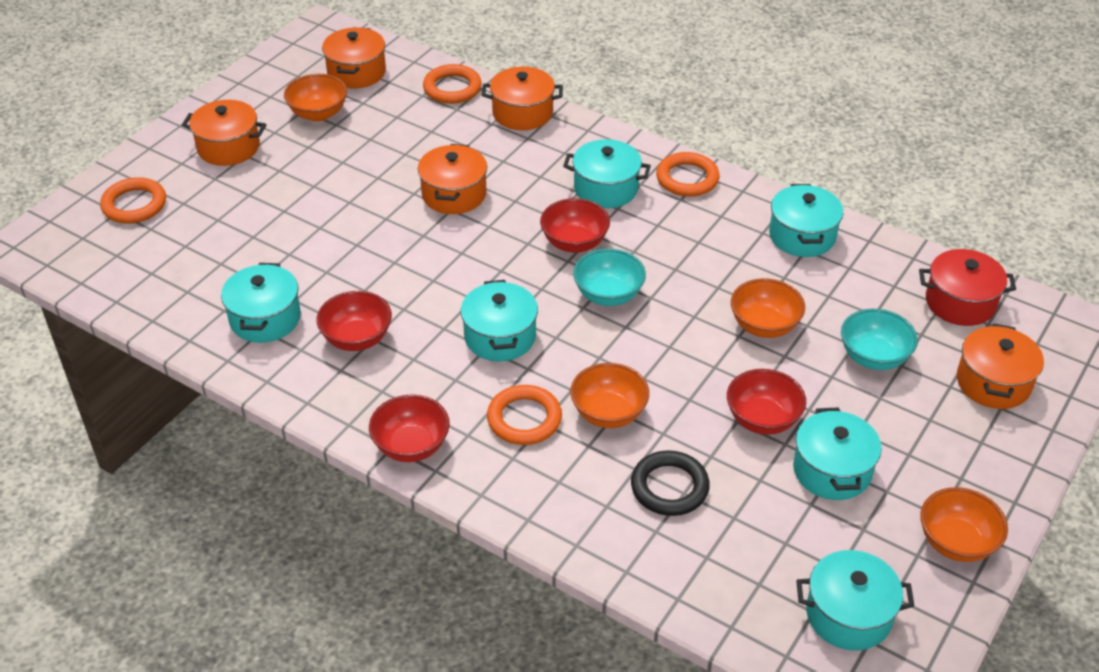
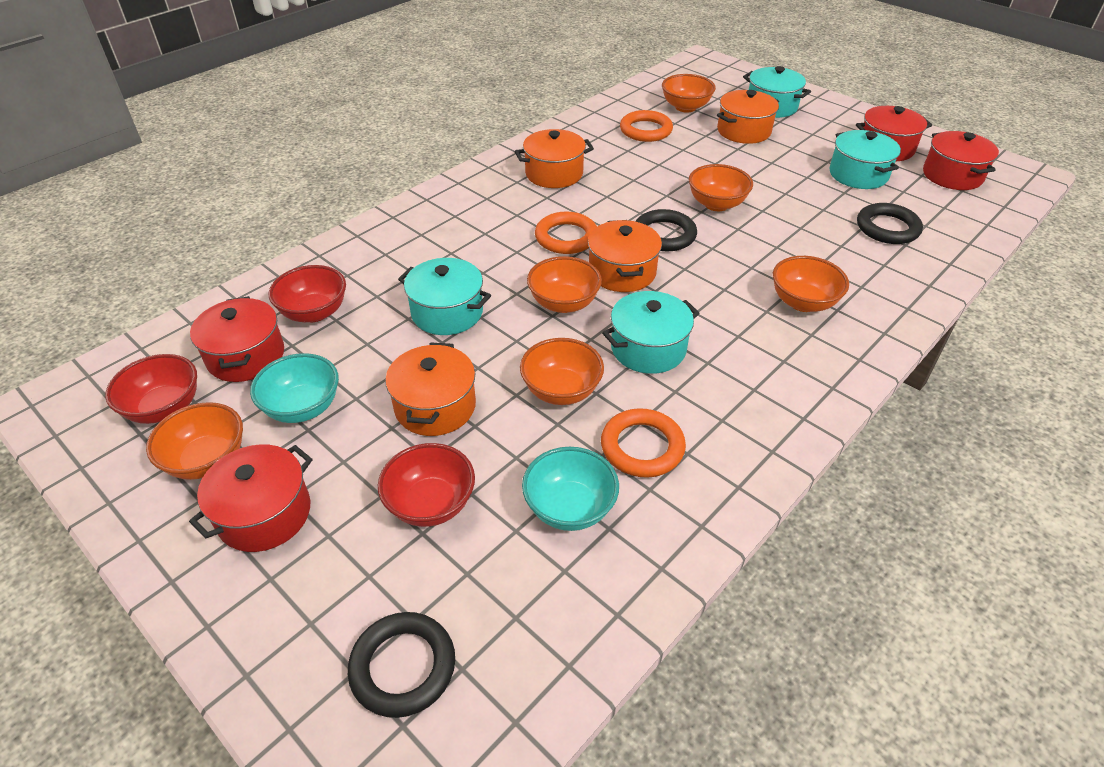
black ring: [631,450,710,516] = 1 -> [348,612,455,718] [636,209,697,251] [857,203,923,244] = 3
orange bowl: [284,74,347,122] [570,363,649,428] [731,278,805,338] [920,487,1008,562] = 4 -> [146,402,243,480] [520,338,604,405] [527,256,602,313] [662,74,716,113] [689,164,753,211] [773,256,849,312] = 6
orange pot: [182,100,267,166] [322,27,386,89] [418,144,487,214] [482,67,563,130] [957,323,1044,409] = 5 -> [385,342,476,436] [515,129,594,188] [588,220,662,292] [717,90,779,144] = 4
orange ring: [100,177,166,224] [423,64,482,104] [487,385,562,445] [656,152,720,197] = 4 -> [535,212,597,254] [601,408,686,478] [620,110,673,142] = 3
red bowl: [316,291,392,351] [369,394,450,462] [540,198,610,253] [727,369,806,435] = 4 -> [105,354,197,424] [269,265,346,322] [378,443,475,527] = 3
red pot: [919,249,1016,326] = 1 -> [189,444,313,552] [190,296,284,382] [856,106,932,161] [923,131,999,190] = 4
turquoise pot: [221,263,301,343] [461,280,538,361] [563,139,651,208] [769,184,843,257] [793,407,882,500] [796,550,914,651] = 6 -> [398,258,491,335] [602,291,700,374] [743,66,811,118] [829,130,901,189] = 4

